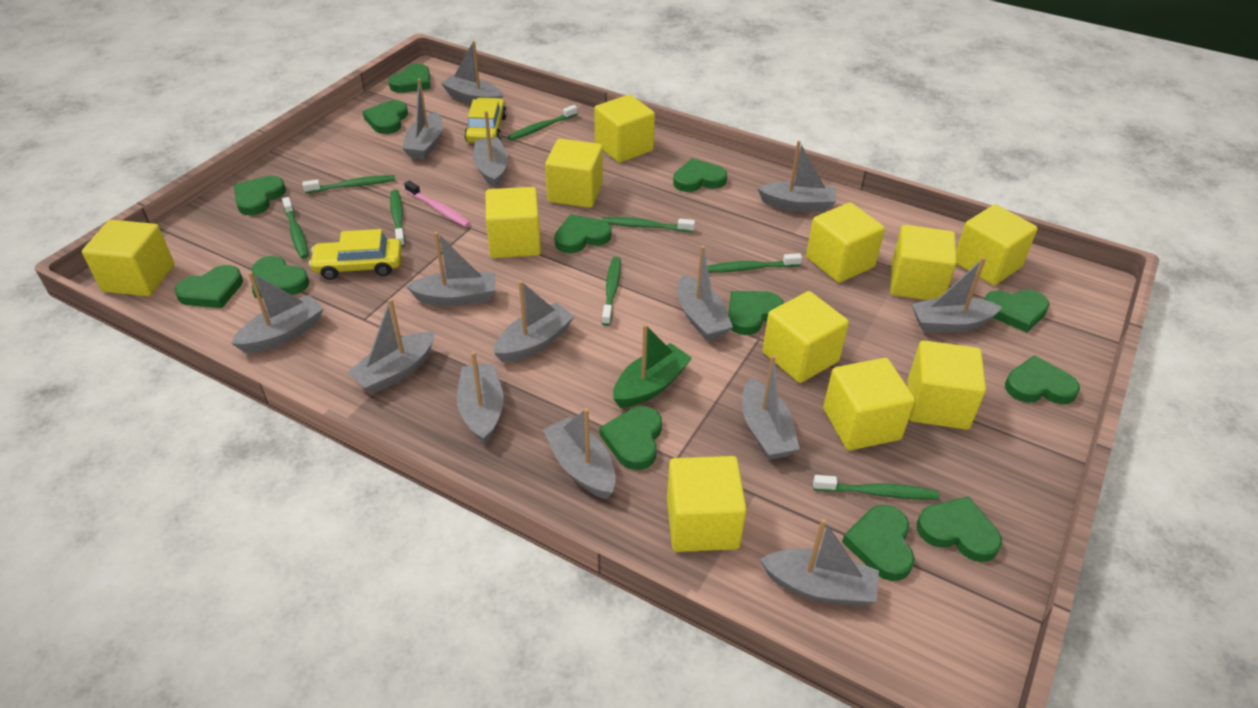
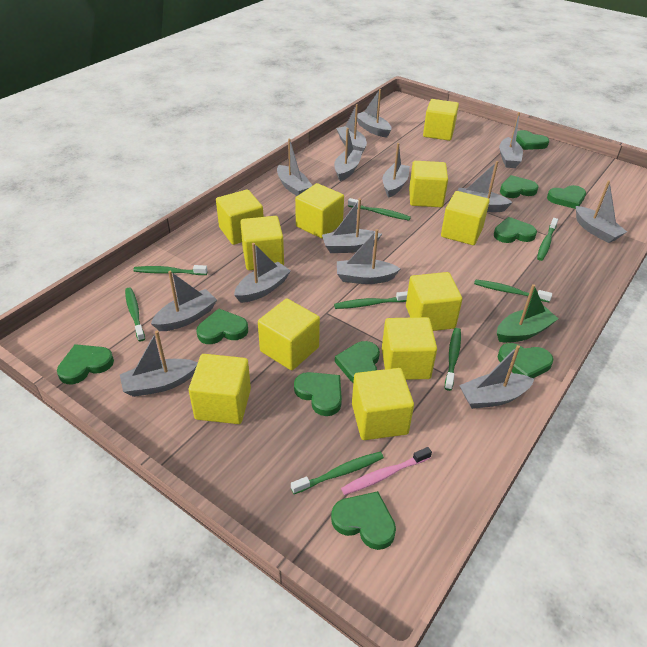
green heart: [174,265,243,308] [234,176,286,215] [252,256,309,298] [363,100,408,134] [388,64,431,93] [554,214,612,253] [600,406,662,470] [673,158,727,192] [728,291,784,335] [842,505,915,581] [917,496,1002,562] [984,290,1050,333] [1005,355,1080,405] = 13 -> [57,344,114,384] [196,309,248,344] [294,372,342,416] [331,491,396,550] [335,341,380,382] [494,217,537,243] [498,343,553,378] [500,175,539,198] [516,130,550,150] [547,185,586,209] = 10
yellow car: [309,229,402,280] [464,98,507,143] = 2 -> none = 0

